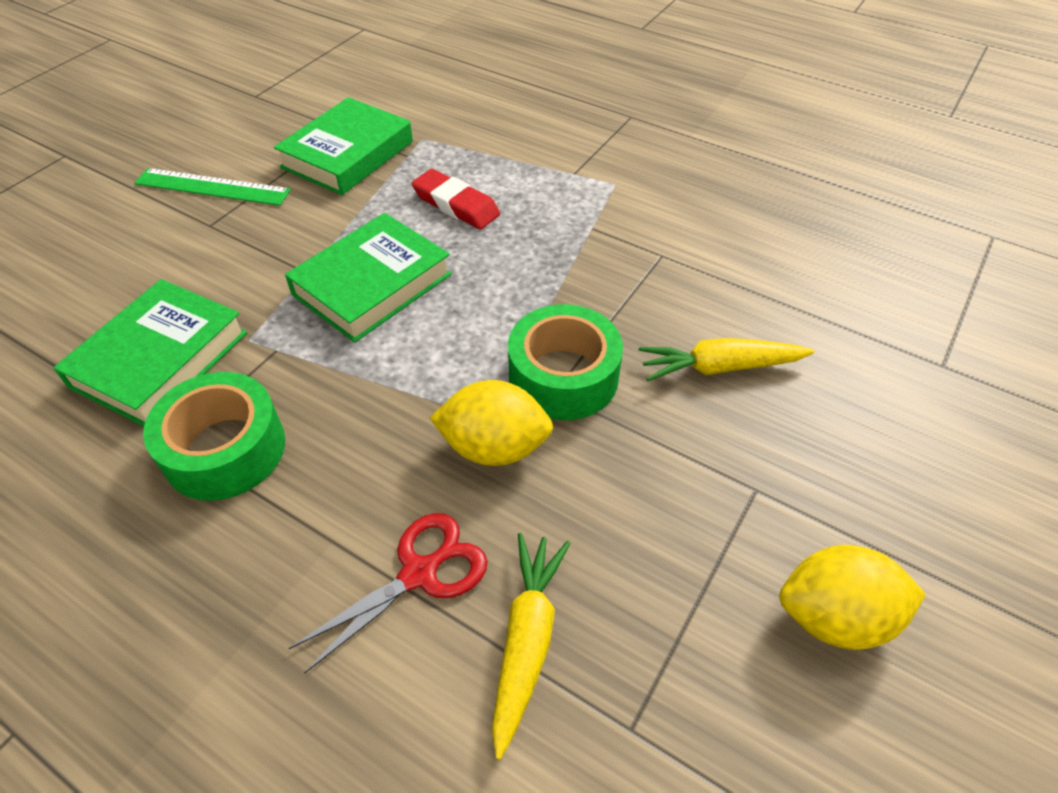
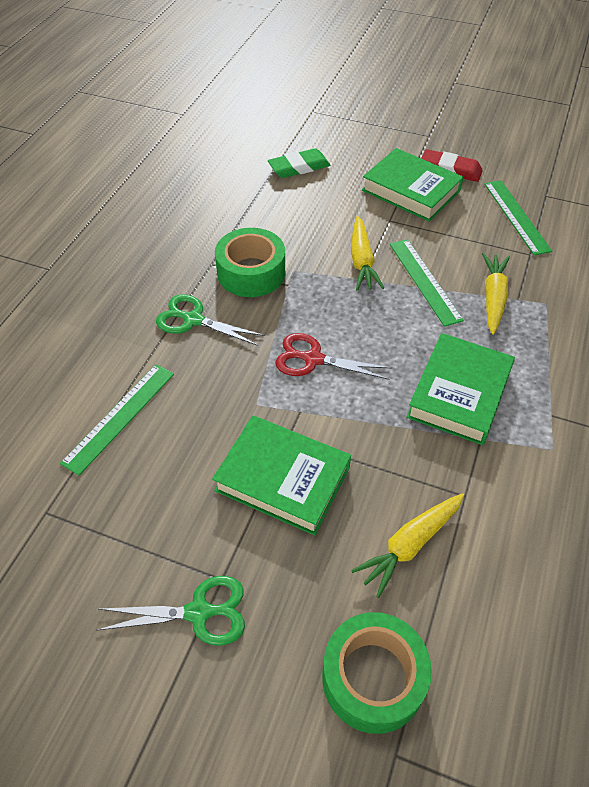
green eraser: none = 0 -> [268,148,330,178] = 1
green ruler: [134,168,291,206] = 1 -> [60,364,174,476] [390,239,464,327] [484,180,552,255] = 3
green scissors: none = 0 -> [98,576,245,646] [156,294,265,346] = 2
yellow carrot: [492,533,570,760] [639,338,814,381] = 2 -> [351,216,384,291] [351,493,464,598] [482,253,510,335] = 3
yellow lemon: [430,380,553,466] [779,545,926,650] = 2 -> none = 0

